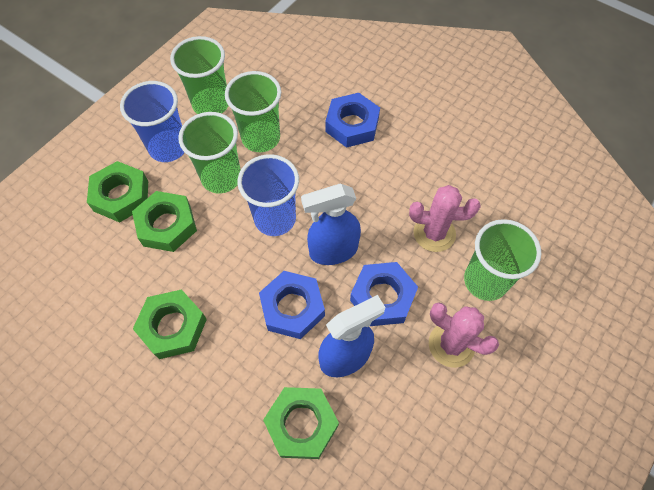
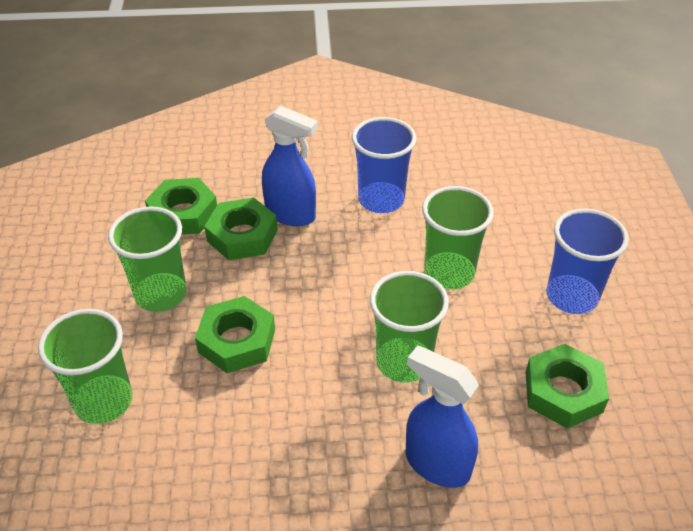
blue nut: [259,271,325,339] [325,93,380,148] [350,262,418,326] = 3 -> none = 0
pink cactus: [409,185,481,252] [429,303,499,368] = 2 -> none = 0

